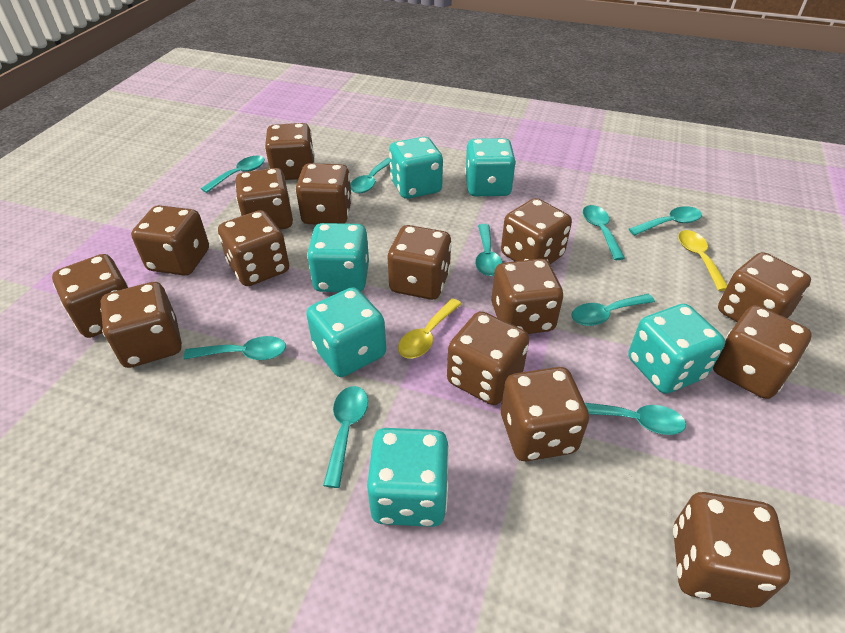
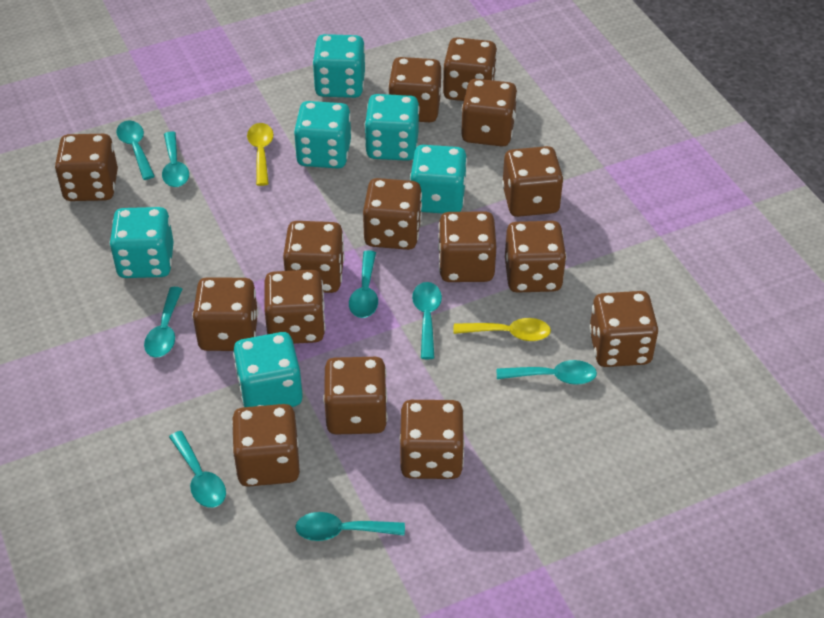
turquoise spoon: [183,336,286,360] [201,156,265,193] [323,386,368,488] [350,158,390,193] [475,224,502,276] [572,294,655,326] [583,205,625,260] [585,403,686,435] [629,206,702,236] = 9 -> [116,120,155,180] [144,287,182,358] [162,131,189,187] [169,431,226,508] [295,512,405,541] [349,250,378,318] [412,282,442,359] [497,360,597,385] = 8

